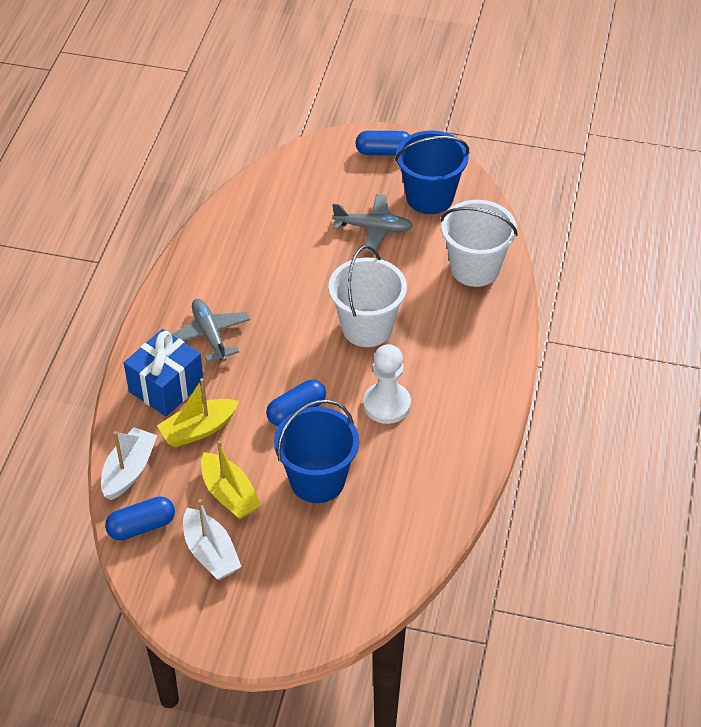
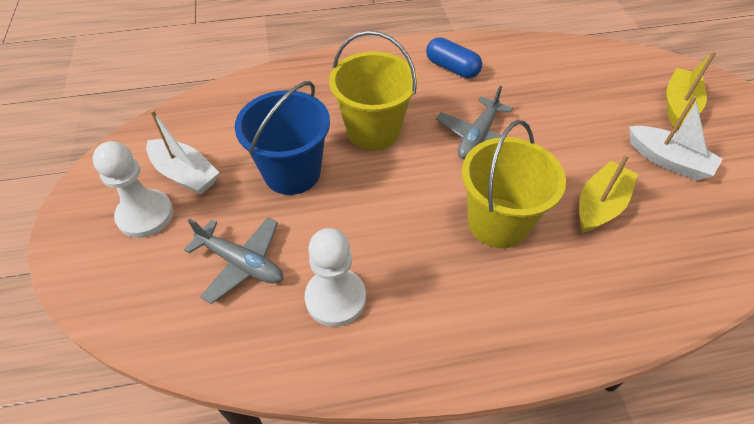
blue bucket: [274,399,359,503] [395,131,469,214] = 2 -> [235,81,330,195] = 1
blue capsule: [105,496,175,541] [266,380,326,426] [355,131,410,156] = 3 -> [426,37,482,78] = 1
blue gift: [124,329,204,416] = 1 -> none = 0
white bucket: [329,245,407,347] [440,200,518,287] = 2 -> none = 0
white pawn: [363,344,411,424] = 1 -> [93,141,173,238] [305,228,366,327] = 2
yellow bucket: none = 0 -> [329,31,417,150] [462,120,566,248] = 2

